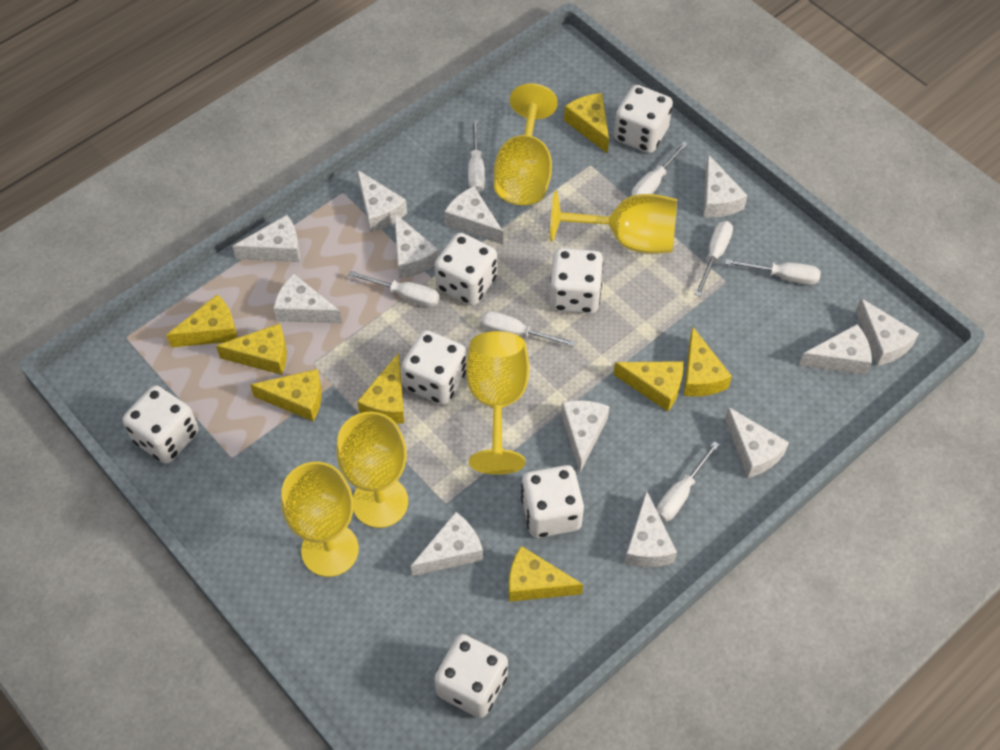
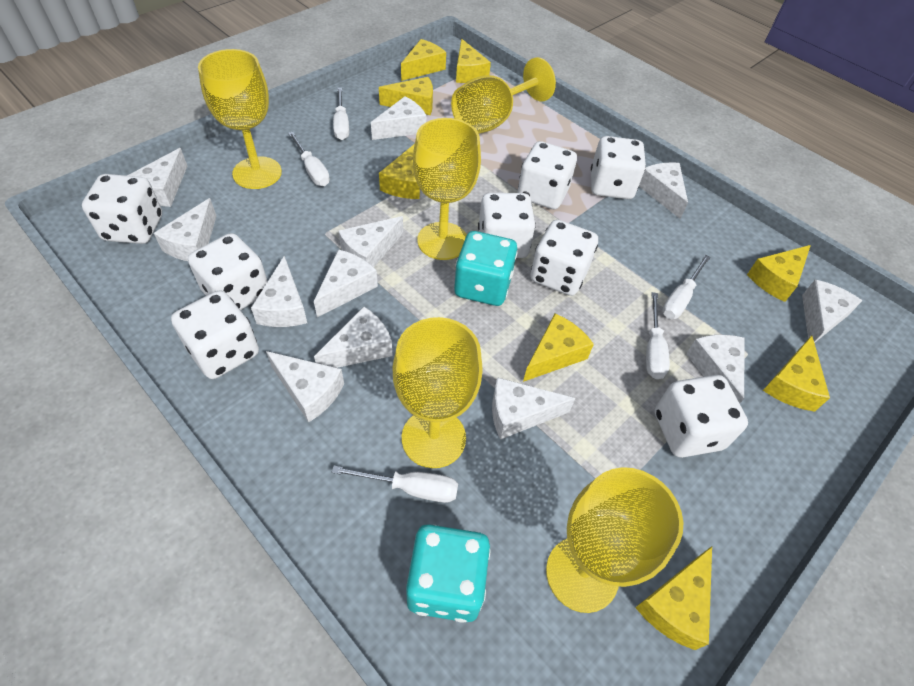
turquoise dice: none = 0 -> [406,524,491,623] [454,231,518,306] = 2
white dice: [122,385,199,464] [402,330,467,405] [434,634,508,718] [435,233,497,306] [521,465,584,538] [549,248,604,314] [614,85,673,153] = 7 -> [82,174,162,244] [171,290,259,379] [188,233,268,310] [478,193,536,258] [518,141,577,209] [530,220,598,296] [591,136,646,199] [655,375,748,458] = 8
white screwdriver: [348,271,439,307] [468,119,485,193] [480,311,575,347] [631,142,688,196] [656,441,719,522] [695,221,733,296] [725,259,821,285] = 7 -> [288,132,330,186] [331,466,458,503] [333,88,349,140] [646,292,670,379] [662,255,711,319] = 5

